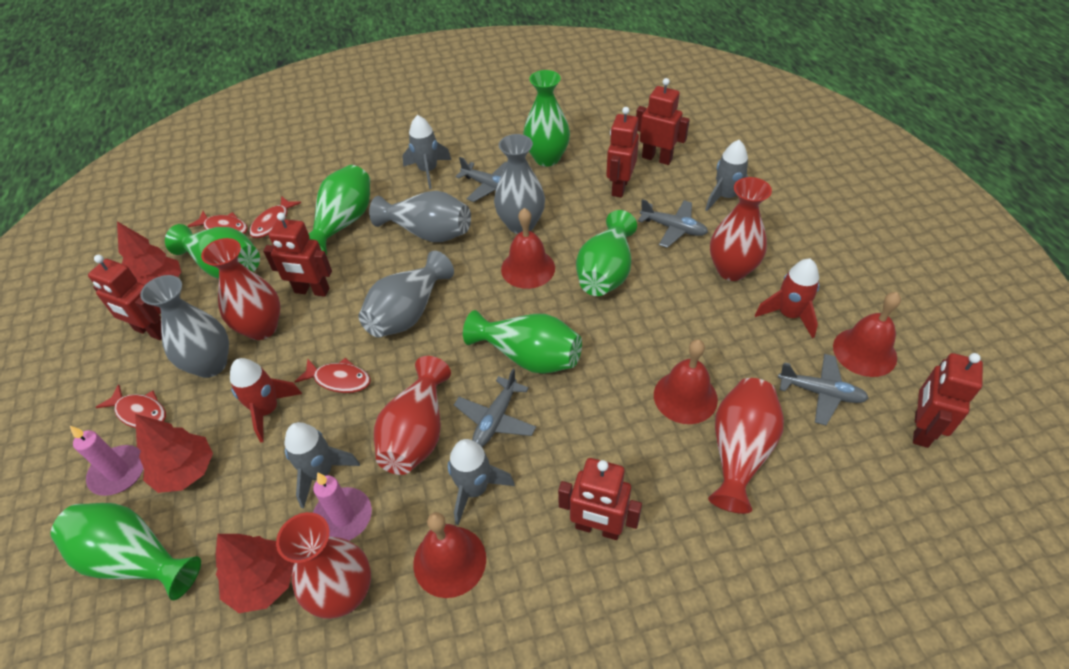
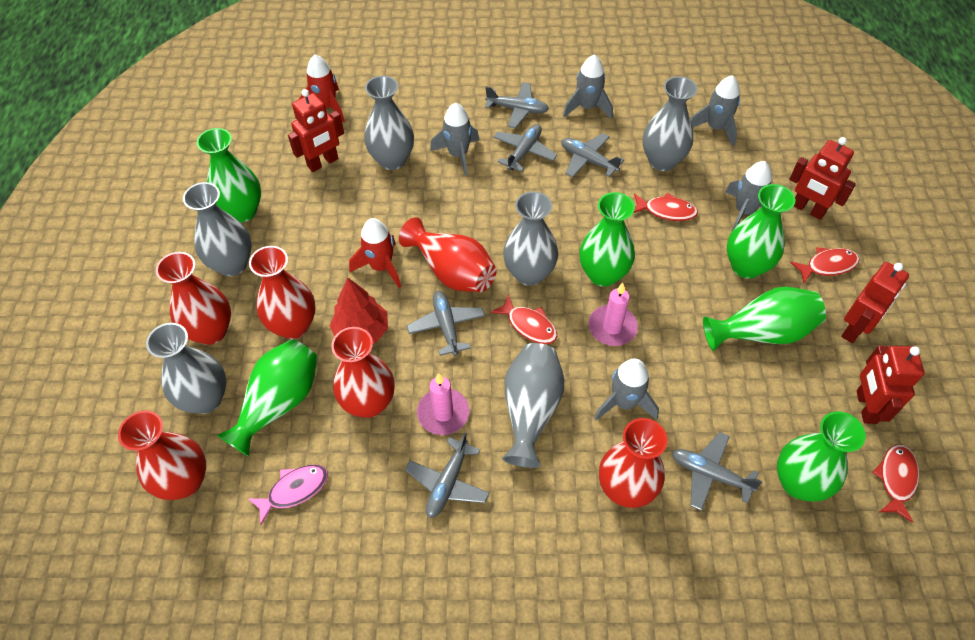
grey plane: [454,369,536,447] [455,157,507,202] [638,199,708,248] [778,354,869,425] = 4 -> [405,432,490,518] [407,291,485,356] [485,82,549,128] [493,124,557,172] [561,133,624,178] [672,432,763,511] = 6
grey rocket: [284,422,360,508] [402,115,451,189] [448,439,515,525] [705,140,748,211] = 4 -> [430,103,479,176] [563,54,613,119] [594,359,659,420] [691,75,740,146] [725,161,772,232] = 5
grey vase: [140,275,229,378] [359,251,454,337] [369,191,471,242] [494,134,545,234] = 4 -> [146,323,226,414] [183,182,252,276] [364,76,414,170] [502,343,564,468] [503,191,558,286] [643,76,697,171] = 6
pink fish: none = 0 -> [247,465,328,525] = 1
red bell: [413,512,486,598] [501,208,555,289] [654,339,718,424] [833,292,901,377] = 4 -> none = 0
red robot: [88,255,162,340] [263,212,332,297] [558,458,642,540] [606,107,639,198] [636,78,690,165] [913,353,983,448] = 6 -> [288,89,344,172] [789,137,856,220] [841,262,909,343] [857,345,924,424] = 4
red tree: [117,221,181,285] [135,414,213,493] [216,534,294,613] = 3 -> [330,278,388,344] = 1
red vase: [201,238,280,340] [276,512,371,619] [374,356,451,475] [708,378,784,514] [710,177,772,281] = 5 -> [118,410,206,500] [156,252,231,345] [249,246,315,339] [331,327,395,418] [399,217,497,292] [599,418,668,508] = 6

